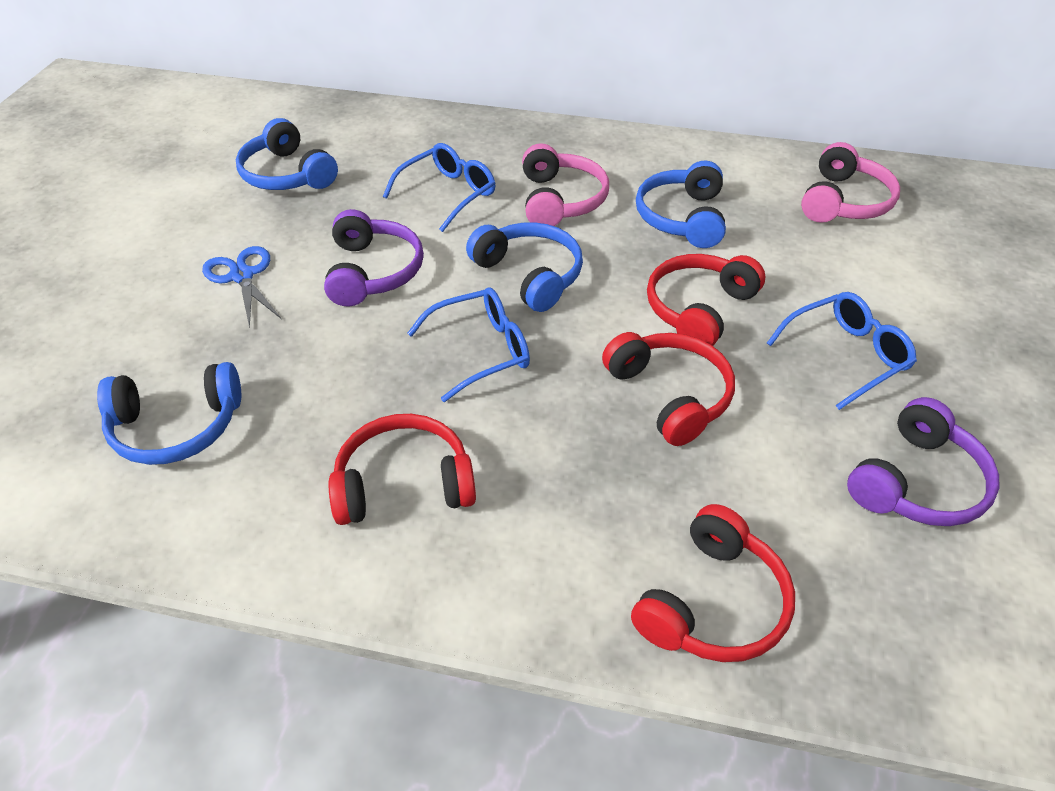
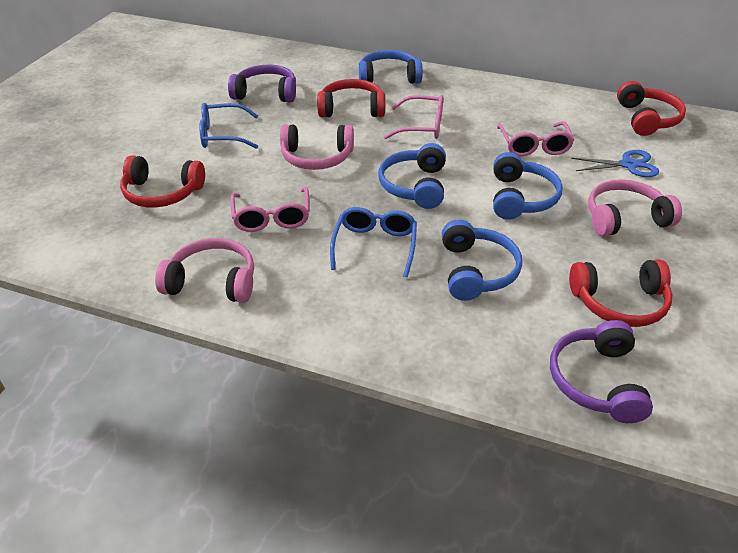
blue glasses: [383,143,495,232] [407,287,530,402] [767,292,917,410] = 3 -> [199,103,258,149] [330,207,417,277] = 2
pink glasses: none = 0 -> [230,187,309,232] [384,95,443,139] [497,121,574,156] = 3
pink headphones: [522,143,609,226] [801,142,900,223] = 2 -> [155,238,254,303] [280,124,354,170] [588,179,682,236] = 3

